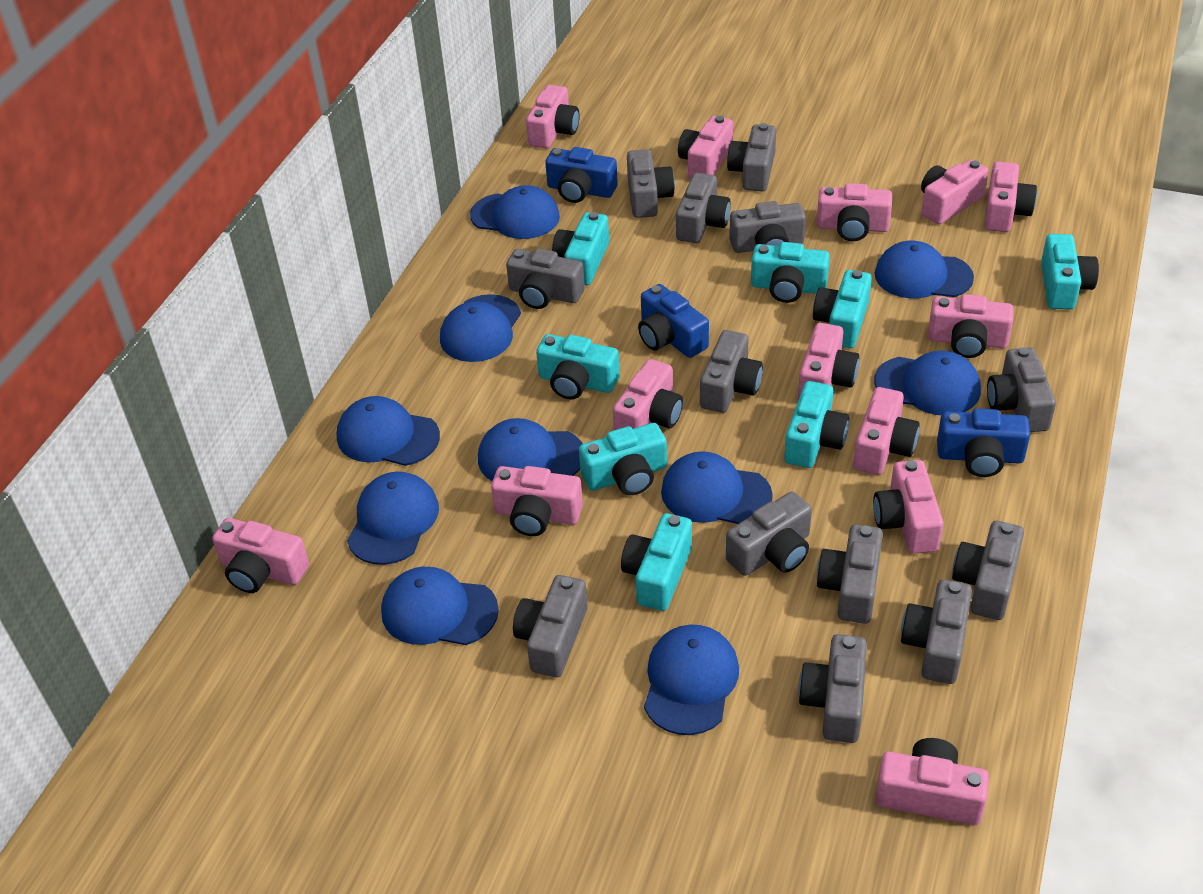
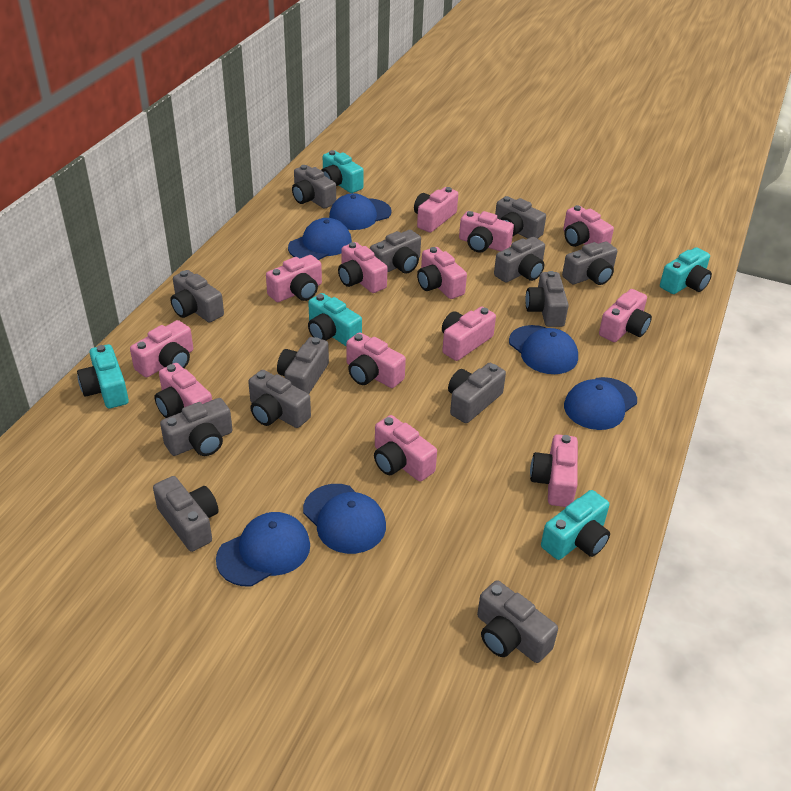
blue camera: [545,147,618,203] [638,284,709,358] [937,408,1030,477] = 3 -> none = 0
blue cap: [337,396,440,466] [347,472,439,565] [381,567,499,645] [440,294,521,362] [470,185,560,239] [478,418,583,481] [644,625,739,735] [661,451,773,524] [874,350,981,415] [875,241,974,298] = 10 -> [216,512,310,586] [288,218,352,260] [303,484,386,554] [329,193,392,230] [509,325,578,374] [564,377,637,430] = 6
turquoise camera: [536,334,620,399] [552,212,609,285] [579,423,667,495] [621,513,692,611] [751,242,830,303] [784,381,849,468] [813,270,872,348] [1041,234,1099,310] = 8 -> [77,344,129,409] [308,293,362,346] [321,150,364,193] [541,490,610,560] [660,247,712,294] = 5

